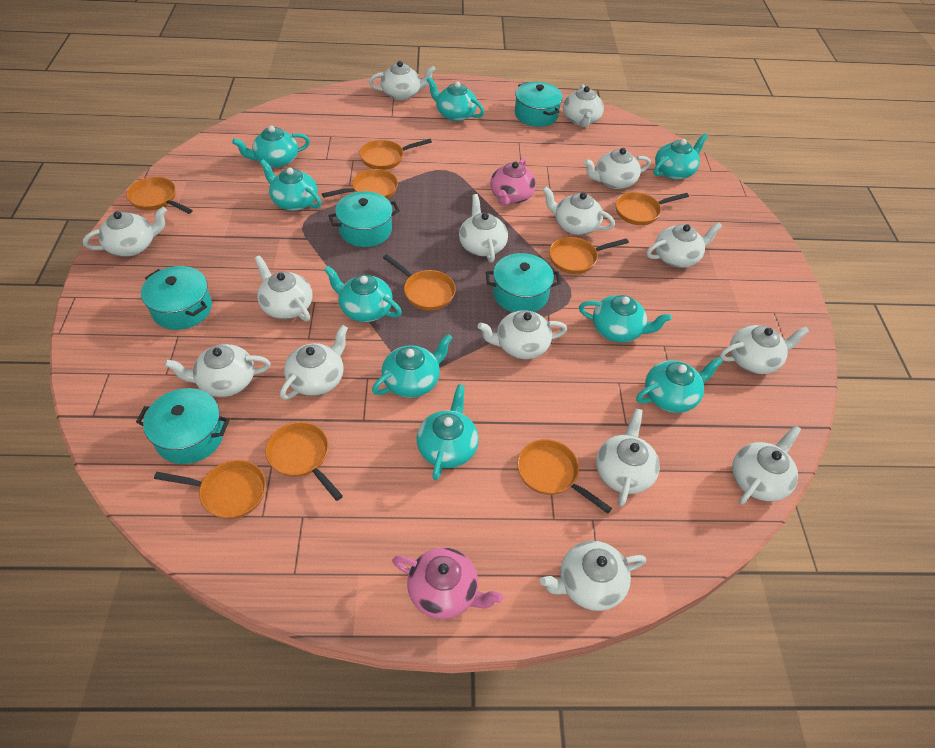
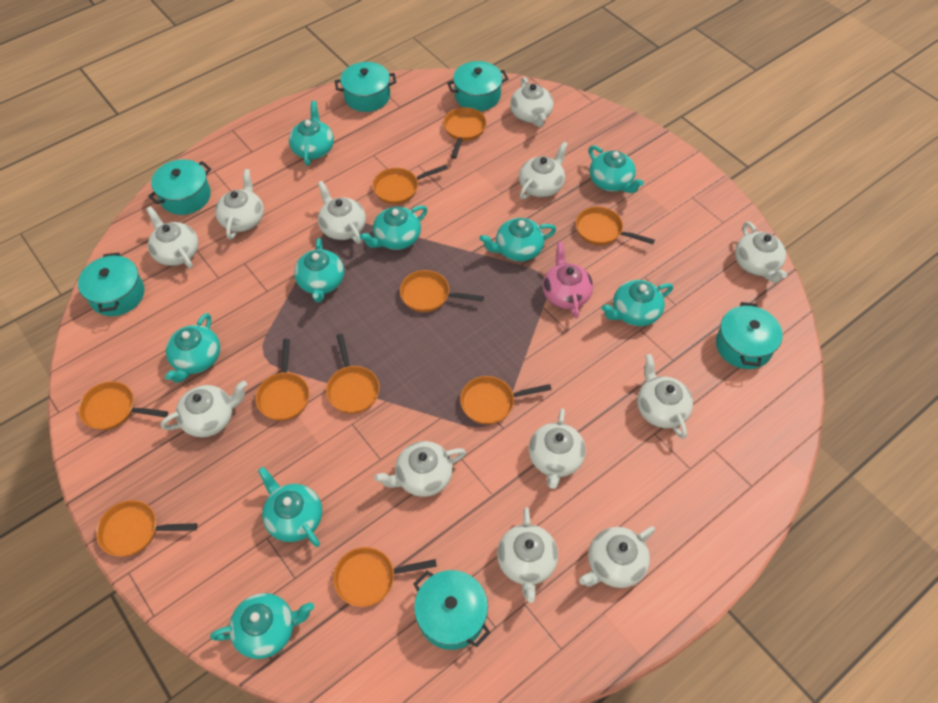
orange pan: [126,177,193,214] [154,460,266,519] [265,422,343,501] [322,169,398,199] [360,139,432,170] [383,254,456,310] [517,439,612,514] [549,237,629,274] [615,192,689,225] = 9 -> [78,381,168,430] [96,500,197,557] [255,339,309,421] [326,334,380,414] [333,547,437,607] [372,165,447,204] [400,270,484,312] [443,107,487,159] [460,376,552,425] [576,207,655,245] = 10
pink teapot: [392,547,503,619] [490,158,536,206] = 2 -> [543,241,593,318] = 1
turquoise pot: [136,388,230,464] [141,266,212,330] [328,191,400,247] [486,253,561,312] [515,82,563,127] = 5 -> [78,252,144,316] [148,159,211,215] [335,62,396,112] [413,570,490,650] [447,61,508,111] [716,302,783,369] = 6
white teapot: [83,207,167,257] [165,344,271,397] [254,255,313,321] [280,325,348,400] [369,61,436,100] [459,194,508,263] [478,310,567,359] [540,541,646,611] [543,186,615,235] [563,84,604,127] [584,148,651,189] [596,408,660,507] [647,223,722,268] [720,325,809,374] [732,425,801,504] = 15 -> [146,206,198,268] [161,381,247,437] [215,169,264,240] [318,181,366,244] [374,441,466,497] [497,508,558,603] [510,77,553,127] [519,142,568,199] [529,408,586,489] [579,526,655,588] [637,354,693,439] [735,221,787,283] = 12

